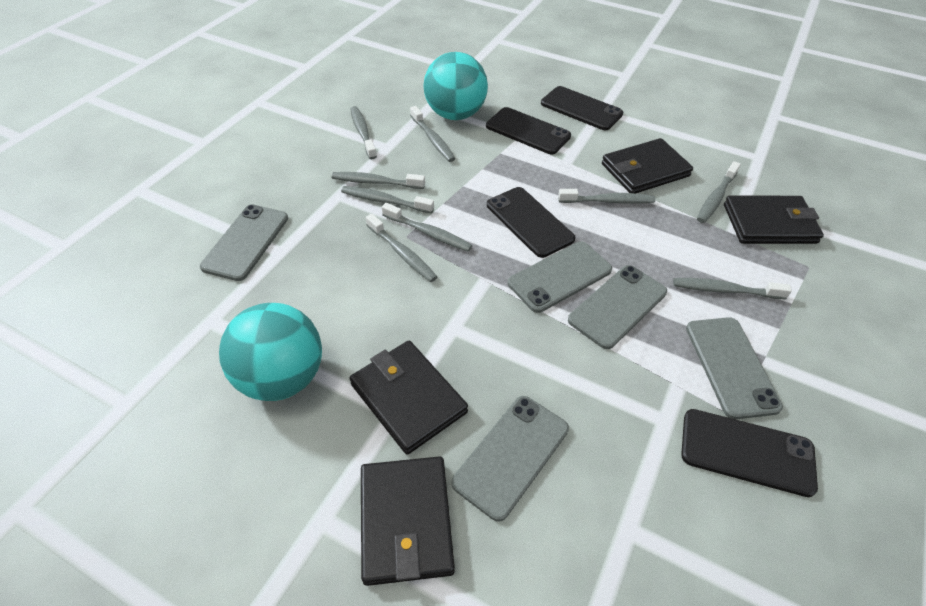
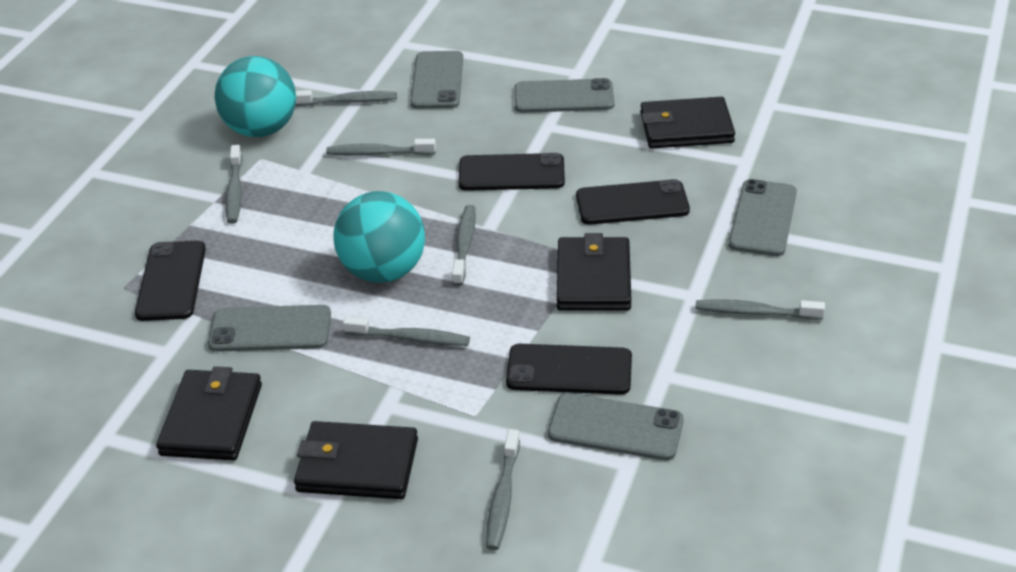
grey toothbrush: [332,172,425,189] [341,186,434,214] [350,106,377,159] [366,214,437,282] [382,203,473,252] [410,106,456,162] [558,189,655,204] [673,278,792,299] [697,161,741,223] = 9 -> [226,145,243,224] [295,90,397,106] [326,139,436,155] [343,316,470,346] [452,205,476,286] [486,429,520,550] [695,299,825,320] = 7

